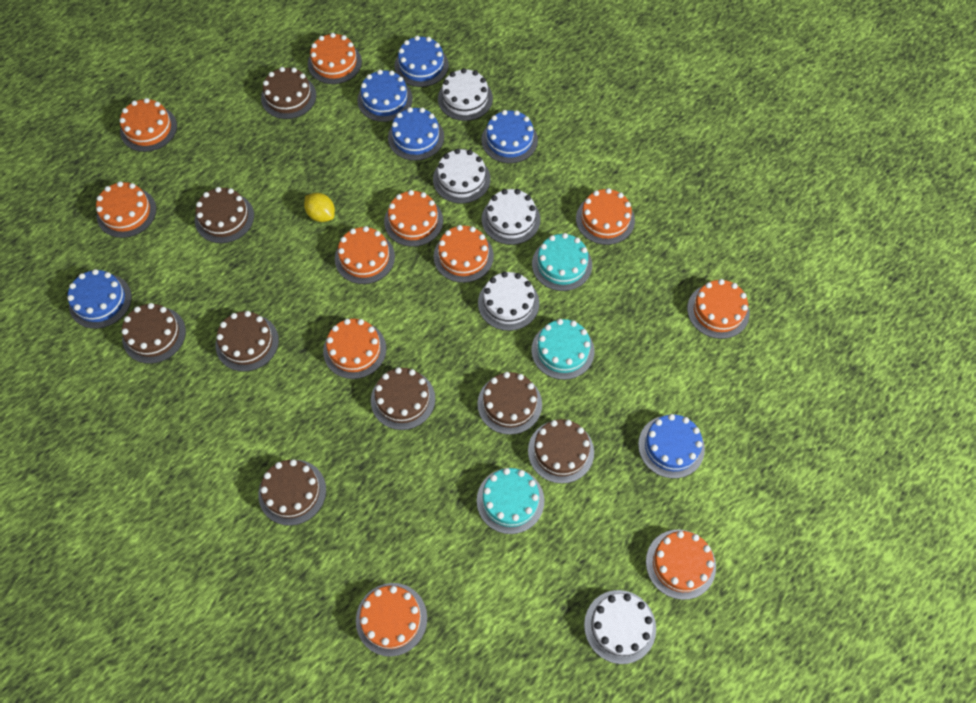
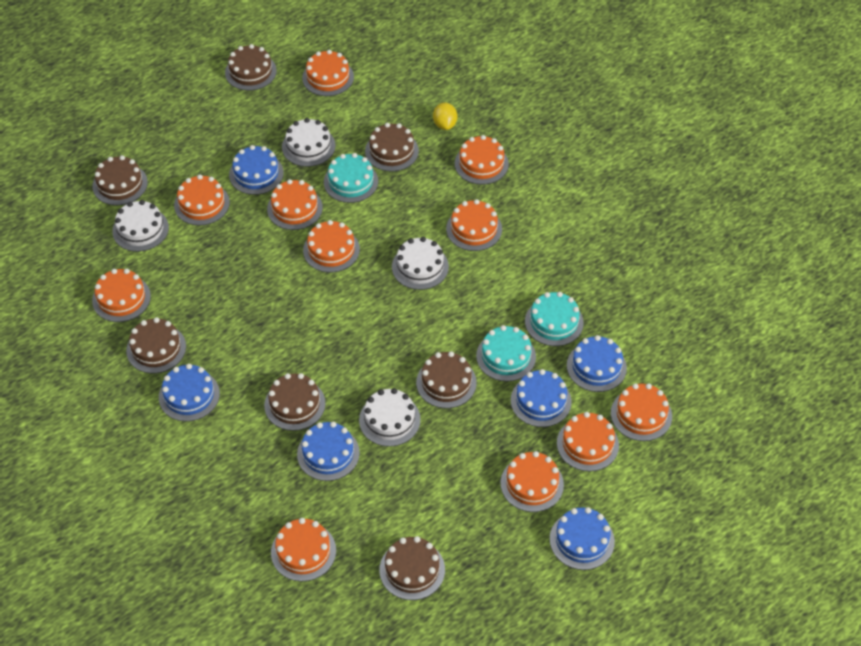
brown cake: [122,303,186,364] [195,187,254,243] [216,311,279,372] [258,459,326,526] [261,67,316,119] [371,367,435,430] [477,372,542,435] [528,419,594,484] = 8 -> [92,155,148,205] [126,317,186,373] [225,44,277,91] [264,373,326,431] [365,123,419,172] [379,536,445,600] [416,351,477,408] = 7
white cake: [433,148,491,204] [438,68,493,121] [478,272,539,331] [482,189,540,245] [584,590,656,664] = 5 -> [112,200,169,252] [282,118,336,167] [359,388,421,447] [392,237,449,290] = 4

